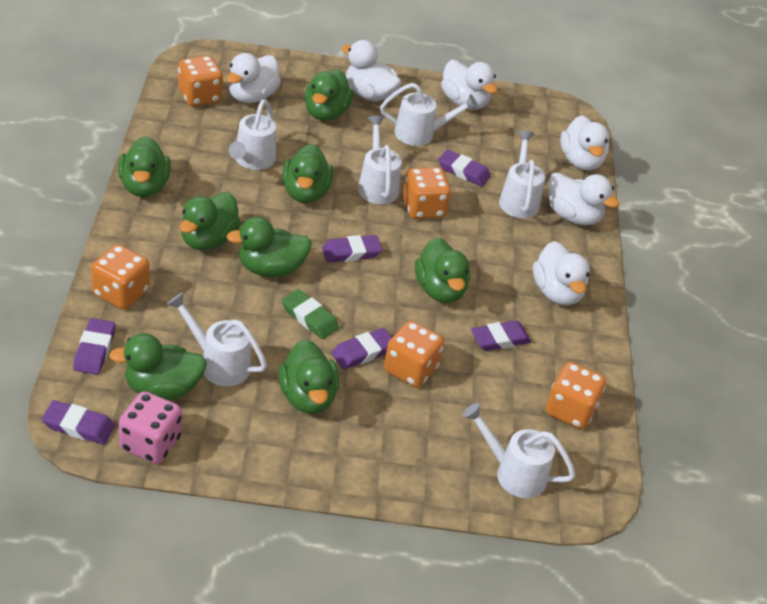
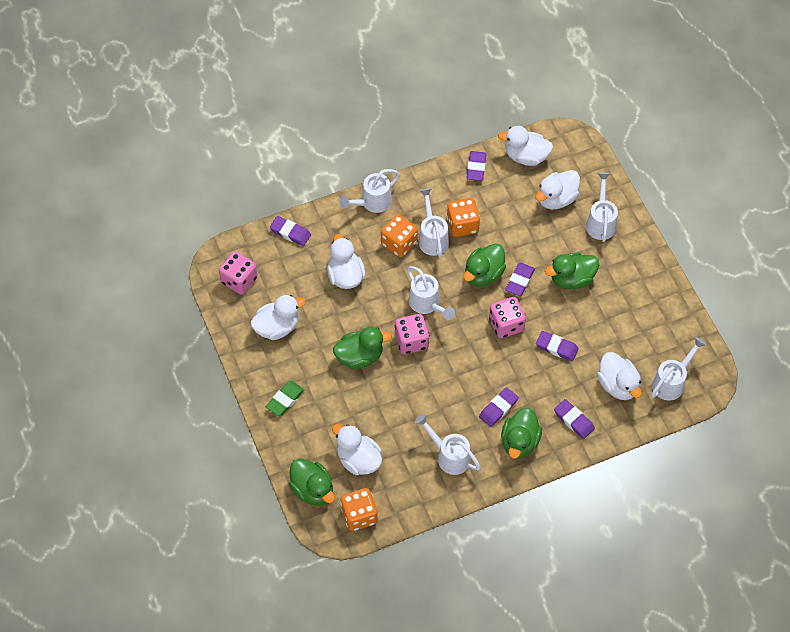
green duck: [109,333,207,400] [118,136,171,197] [180,192,241,250] [226,217,312,277] [278,339,339,414] [282,144,333,203] [304,69,354,121] [415,238,470,303] = 8 -> [289,458,335,506] [333,327,392,369] [463,243,506,287] [501,408,542,459] [545,252,599,289] = 5
orange dice: [91,244,150,310] [178,56,223,107] [384,321,444,388] [403,167,451,219] [546,362,606,429] = 5 -> [340,488,378,531] [381,214,418,257] [447,198,480,237] = 3
pink dice: [119,391,182,464] = 1 -> [219,252,257,294] [395,314,429,354] [489,297,526,338] = 3

